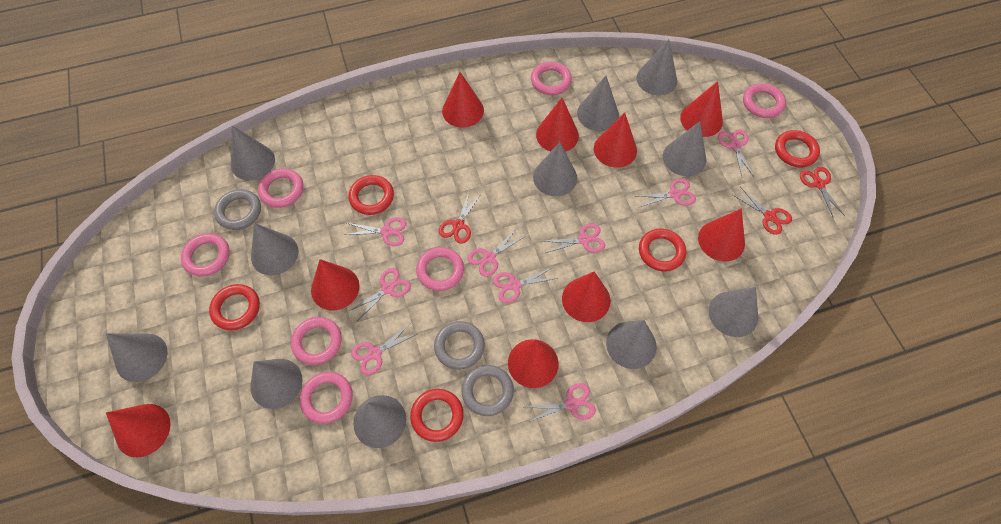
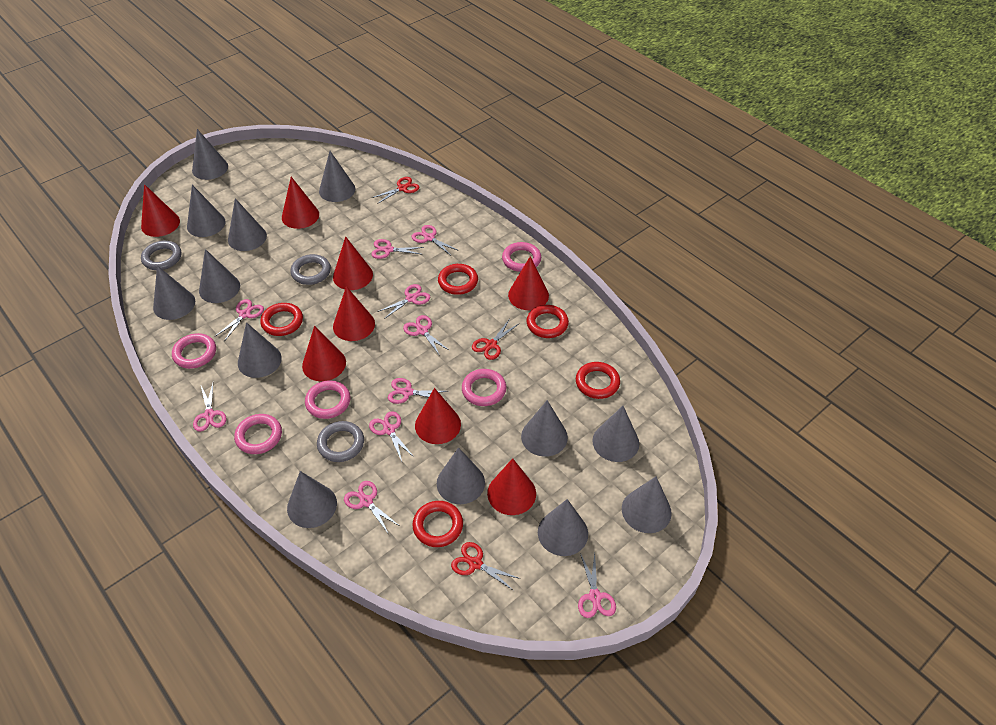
grey cone: [106,333,168,382] [231,126,275,181] [250,359,302,409] [251,223,298,275] [353,395,406,448] [533,142,577,196] [577,76,619,131] [606,320,657,369] [636,39,677,95] [663,121,706,176] [709,287,758,337] = 11 -> [153,265,195,320] [187,185,225,237] [192,129,228,180] [199,249,240,303] [228,198,267,251] [238,322,282,378] [287,471,337,528] [319,151,356,202] [437,447,485,504] [521,400,568,457] [538,499,588,556] [592,406,639,462] [622,476,672,533] = 13
pink ring: [181,233,230,277] [258,168,303,208] [291,317,342,365] [300,372,353,424] [416,247,464,291] [531,62,572,95] [743,83,786,118] = 7 -> [172,333,216,369] [234,414,282,454] [305,380,351,419] [462,369,506,406] [502,242,541,272] = 5
pink scissors: [344,217,407,246] [349,268,411,321] [351,324,417,375] [467,228,526,277] [493,267,558,303] [524,383,596,422] [542,223,605,253] [634,178,696,208] [718,129,754,176] = 9 -> [193,383,226,432] [215,299,264,342] [344,481,400,533] [369,411,414,461] [371,239,424,259] [377,284,430,319] [388,378,448,404] [403,315,450,356] [411,225,459,255] [578,553,616,618] = 10
red cone: [106,404,171,457] [311,259,360,310] [442,72,484,128] [508,339,559,388] [536,98,579,152] [562,271,610,322] [594,113,637,168] [680,81,723,137] [698,209,745,261] = 9 -> [141,184,180,237] [282,177,319,229] [302,326,346,381] [333,236,373,290] [333,286,375,341] [415,388,461,444] [487,458,536,515] [508,256,549,310] = 8

